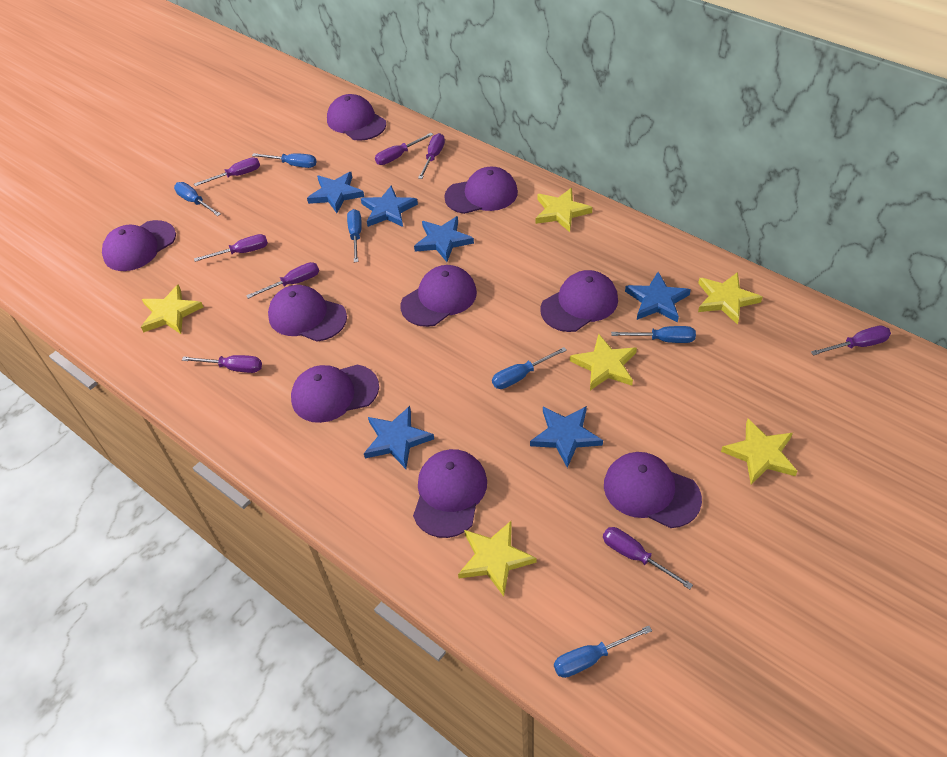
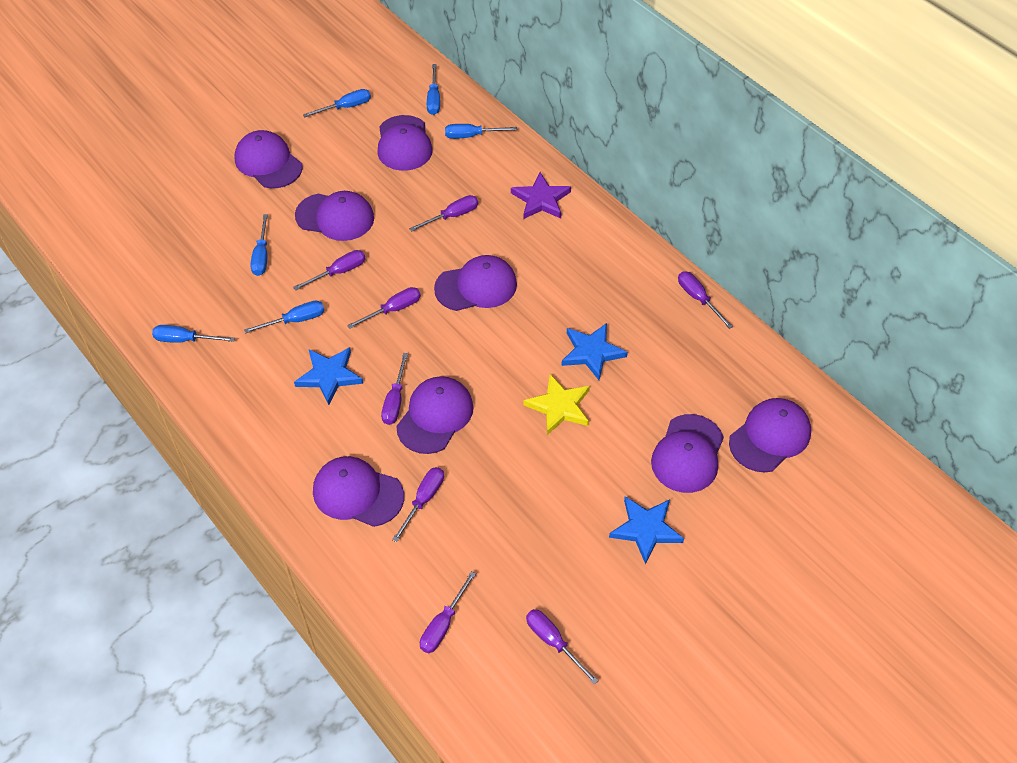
blue star: [307,172,364,213] [361,185,418,227] [364,406,434,469] [414,216,474,262] [530,406,603,468] [625,272,691,322] = 6 -> [294,347,363,405] [561,323,628,380] [609,496,684,564] = 3
purple cap: [102,220,176,271] [268,285,347,342] [291,364,379,423] [327,94,386,141] [401,265,477,327] [413,449,487,538] [444,167,518,214] [541,270,618,332] [604,452,702,528] = 9 -> [234,130,302,188] [295,191,374,241] [313,456,404,527] [377,115,433,171] [396,376,474,454] [434,255,517,311] [651,414,724,493] [729,398,811,472] = 8
purple star: none = 0 -> [511,172,571,219] = 1
yellow star: [141,284,204,334] [458,521,537,596] [535,188,592,232] [570,334,637,390] [698,272,763,325] [721,419,798,485] = 6 -> [524,374,590,435] = 1

